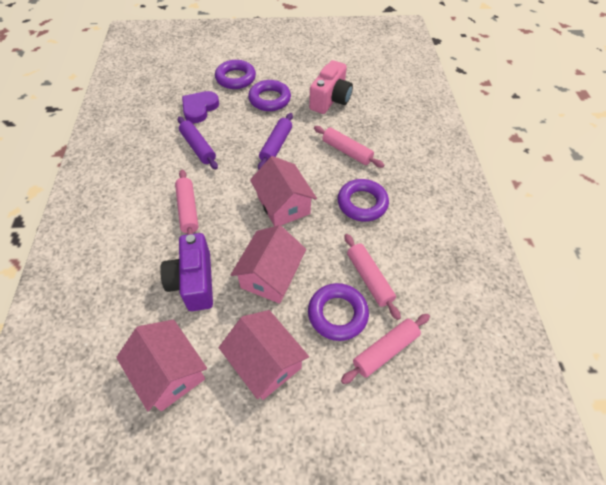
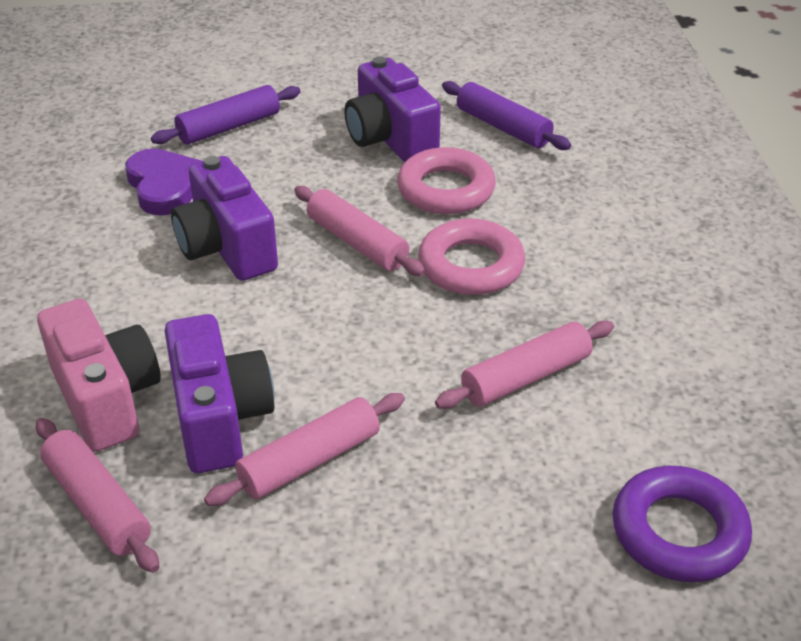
pink house: [116,319,207,411] [219,310,309,400] [231,225,306,304] [250,156,317,226] = 4 -> none = 0
pink ring: none = 0 -> [397,147,496,214] [418,218,525,295] = 2
purple camera: [160,233,213,311] = 1 -> [165,314,274,473] [171,156,278,281] [344,56,441,162] = 3
purple ring: [215,60,256,89] [248,80,291,111] [308,283,369,341] [338,179,389,222] = 4 -> [612,466,752,582] = 1

